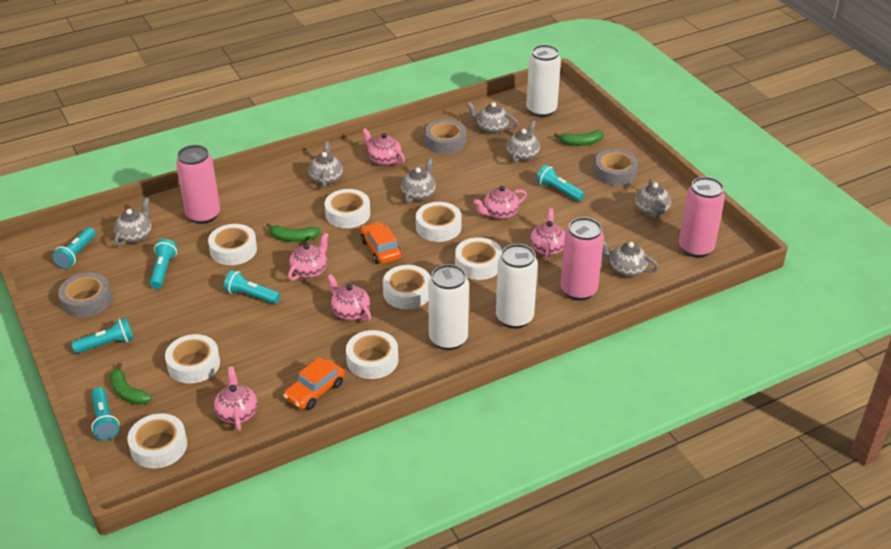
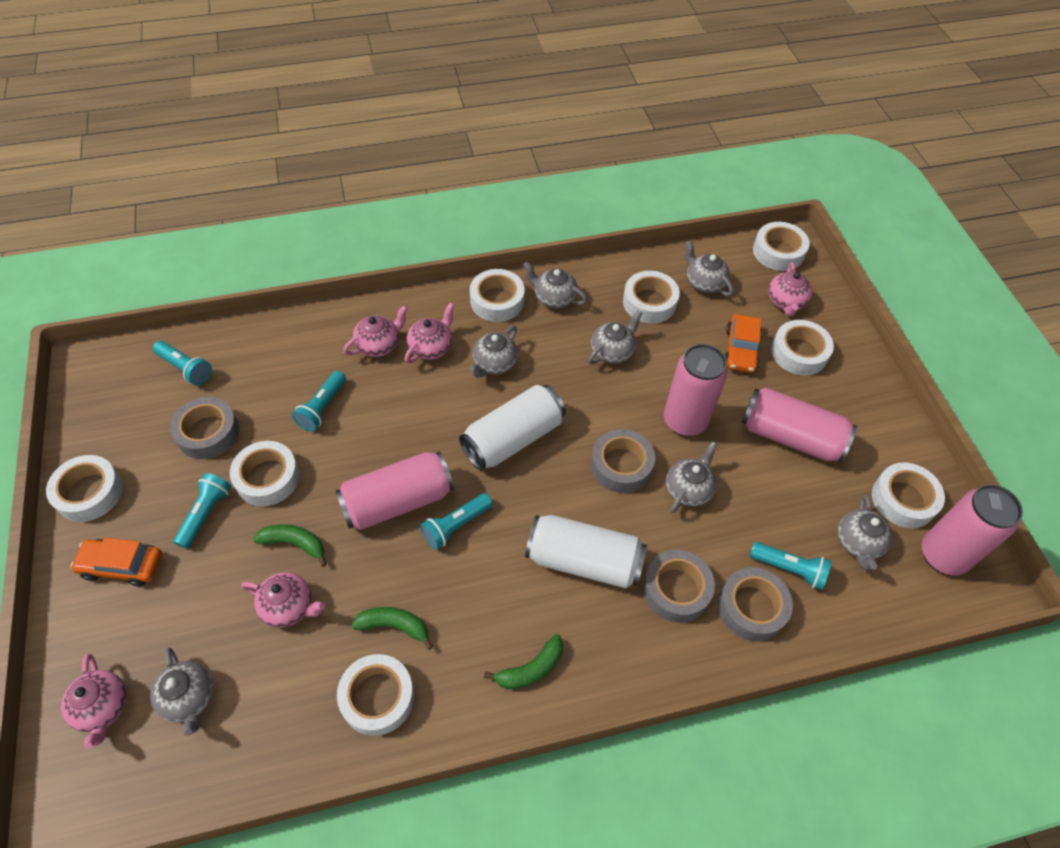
grey tape: [58,273,112,317] [425,119,466,154] [594,149,638,186] = 3 -> [170,397,239,459] [591,429,655,493] [643,550,715,623] [718,567,793,641] = 4
pink can: [176,145,220,224] [561,217,604,301] [679,177,725,258] = 3 -> [335,451,454,530] [664,344,727,436] [741,387,857,463] [922,484,1023,575] = 4
pink teapot: [214,366,258,431] [288,233,329,281] [327,274,371,321] [362,128,405,166] [473,186,527,220] [530,208,565,260] = 6 -> [61,654,127,749] [241,572,325,628] [343,305,408,357] [405,303,454,363] [768,262,813,317] = 5
turquoise flashlight: [52,227,96,269] [71,318,134,354] [91,387,119,440] [150,239,177,289] [224,270,280,304] [536,165,584,201] = 6 -> [153,341,212,385] [173,473,231,549] [292,371,346,431] [420,493,493,550] [750,542,832,590] = 5
white can: [428,264,469,350] [496,244,538,329] [526,45,561,117] = 3 -> [459,385,566,470] [525,515,647,589] = 2

